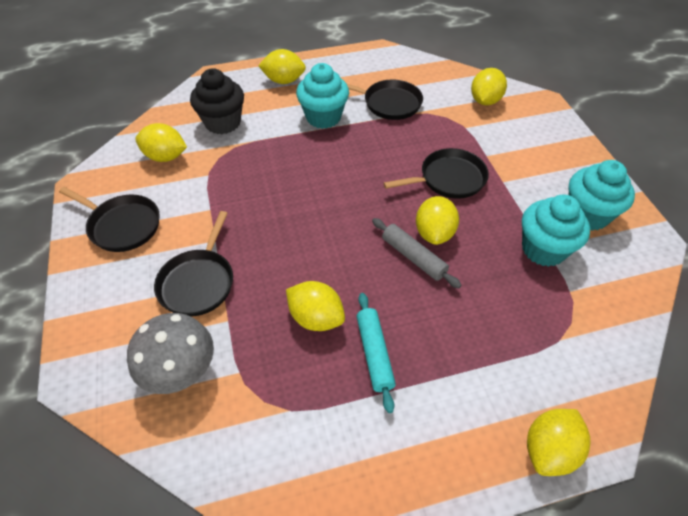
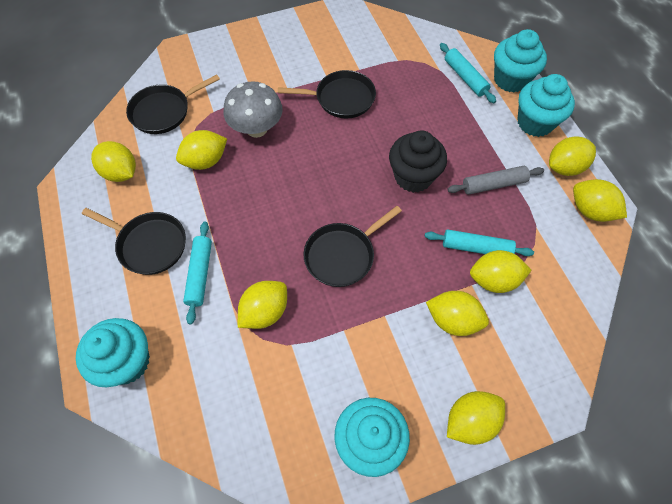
turquoise cupcake: [296,63,349,129] [522,195,590,267] [568,160,635,231] = 3 -> [76,318,150,387] [334,398,410,477] [494,29,547,93] [517,74,575,137] = 4
turquoise rolling pin: [356,293,396,413] = 1 -> [183,222,212,325] [425,229,534,256] [440,43,496,103] = 3
yellow lemon: [135,123,187,162] [258,49,306,84] [286,281,345,331] [416,196,459,245] [471,68,507,105] [527,409,591,476] = 6 -> [91,141,136,182] [176,130,227,170] [238,281,287,329] [426,291,489,336] [447,391,505,445] [470,250,532,293] [549,136,596,176] [573,179,627,222] = 8

